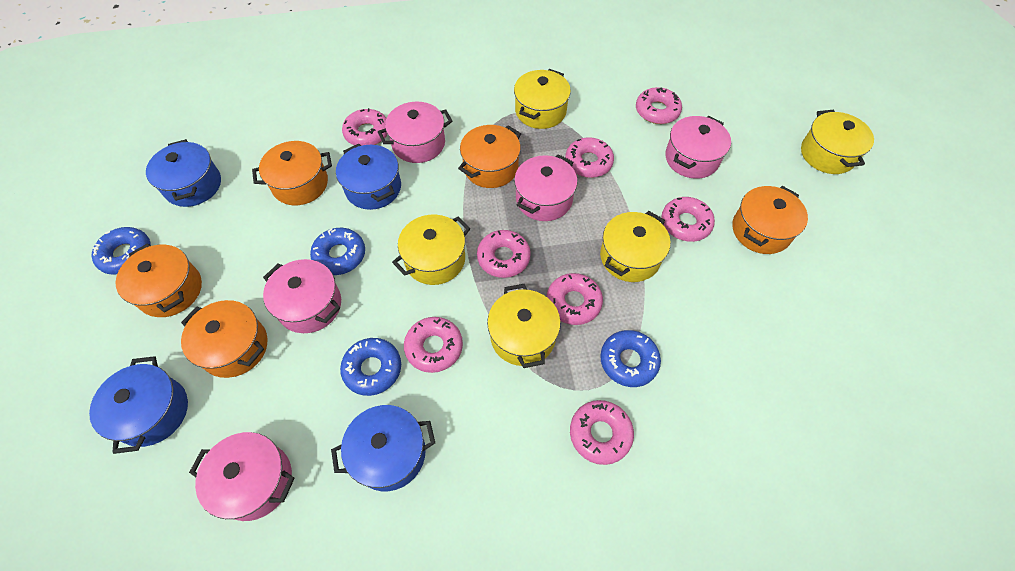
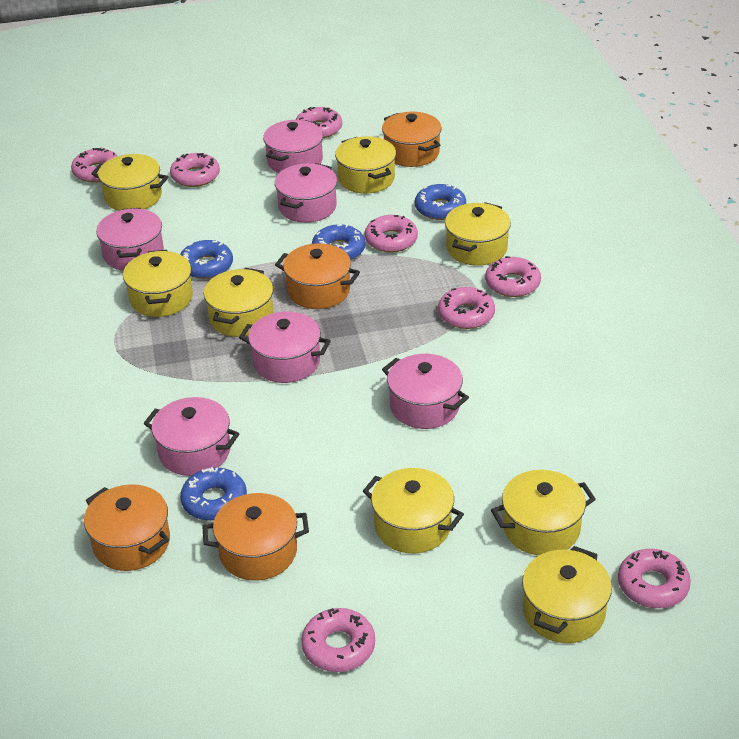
blue pot: [89,356,188,454] [146,139,221,207] [331,405,435,491] [336,144,401,210] = 4 -> none = 0
orange pot: [115,243,202,317] [181,300,268,378] [252,141,332,205] [458,125,521,188] [732,186,808,254] = 5 -> [84,484,170,571] [202,493,309,581] [275,243,360,309] [382,112,442,167] = 4
pink pot: [189,432,295,521] [263,259,341,333] [378,102,453,163] [514,154,578,221] [665,116,731,179] = 5 -> [96,208,164,271] [143,397,240,476] [239,312,331,383] [263,120,323,173] [275,163,337,223] [382,354,469,429] = 6
yellow pot: [392,214,471,285] [487,284,561,368] [514,69,571,129] [600,211,670,282] [801,110,874,174] = 5 -> [91,154,168,211] [123,250,193,317] [204,268,274,337] [335,136,396,194] [363,468,464,553] [445,202,511,266] [491,470,596,555] [522,546,612,643] = 8

